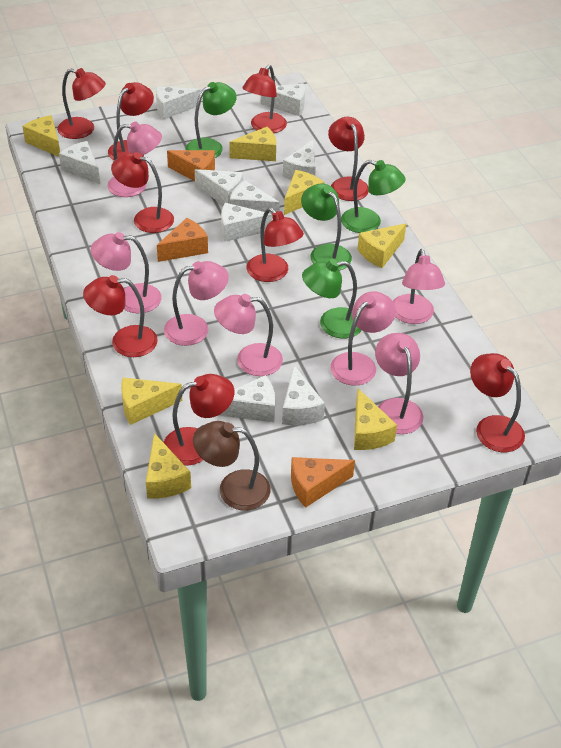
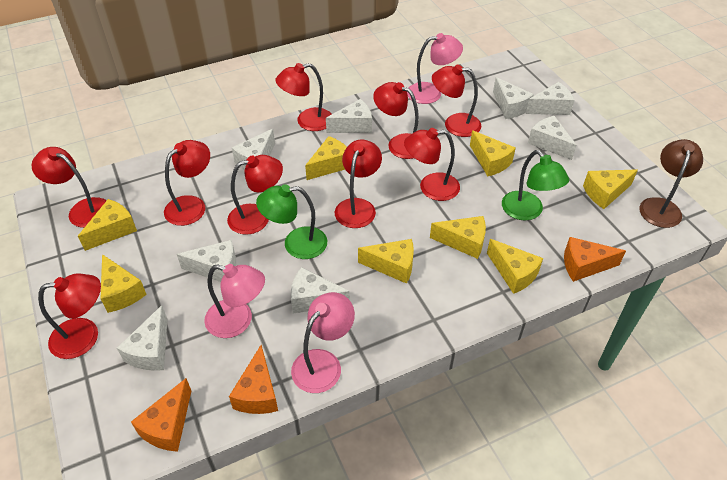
green lamp: [185,82,237,158] [301,184,352,271] [302,259,362,338] [341,160,405,233] = 4 -> [256,184,327,259] [502,150,569,220] = 2
pink lamp: [91,232,162,313] [107,121,162,197] [164,261,229,346] [214,294,283,376] [330,291,396,386] [375,333,423,434] [393,249,445,324] = 7 -> [204,264,265,338] [291,292,355,393] [407,33,463,104] = 3
white cheese: [59,141,100,184] [156,86,201,119] [195,169,243,205] [219,375,275,422] [221,203,272,242] [230,180,280,218] [261,83,305,116] [282,366,325,425] [283,140,316,180] = 9 -> [117,305,168,371] [177,240,236,282] [232,129,275,170] [291,267,350,313] [326,99,372,133] [493,77,534,119] [526,82,574,115] [528,116,577,160] = 8
yellow cheese: [22,115,60,157] [121,377,182,425] [146,433,191,499] [229,127,276,161] [284,170,324,215] [354,388,397,450] [357,223,406,268] = 7 -> [78,199,137,251] [101,254,147,313] [305,136,347,180] [358,239,414,284] [430,216,486,259] [470,130,516,177] [487,239,543,294] [583,169,638,209] = 8

